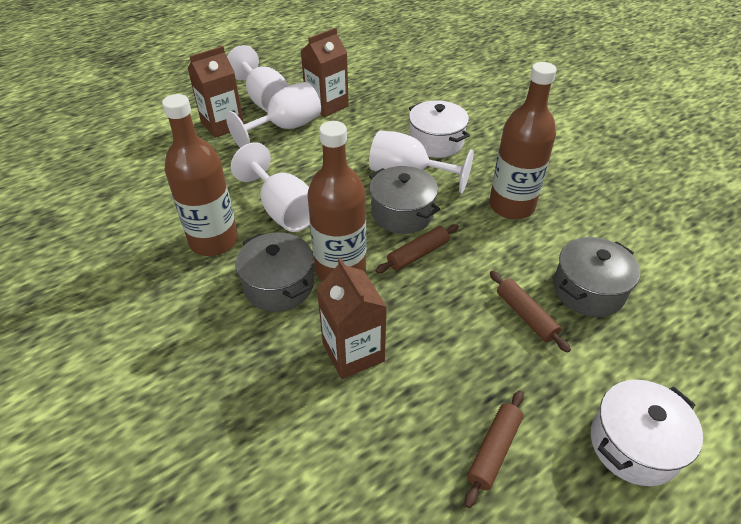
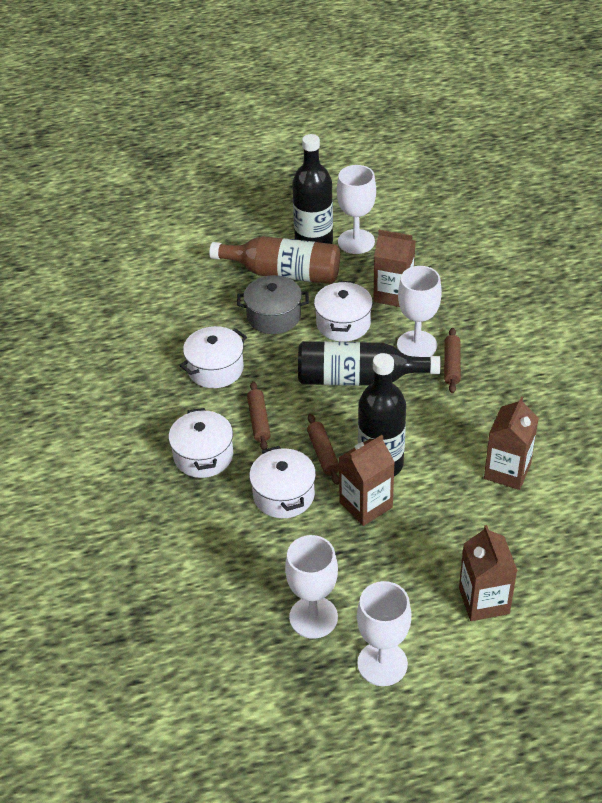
black bottle: none = 0 -> [292,134,333,244] [298,341,441,386] [358,353,406,476] = 3
brown bottle: [162,94,238,256] [307,121,366,281] [489,62,557,219] = 3 -> [209,236,340,284] = 1
brown carton: [188,46,244,138] [301,28,349,117] [317,258,387,379] = 3 -> [339,435,395,526] [373,230,415,307] [459,525,518,621] [484,397,539,490] = 4
grey pot: [235,232,314,312] [369,166,440,234] [553,237,640,317] = 3 -> [237,275,309,334] = 1
white pot: [409,100,470,158] [591,380,703,486] = 2 -> [169,408,233,478] [180,326,247,388] [249,446,316,518] [314,281,373,342] = 4

